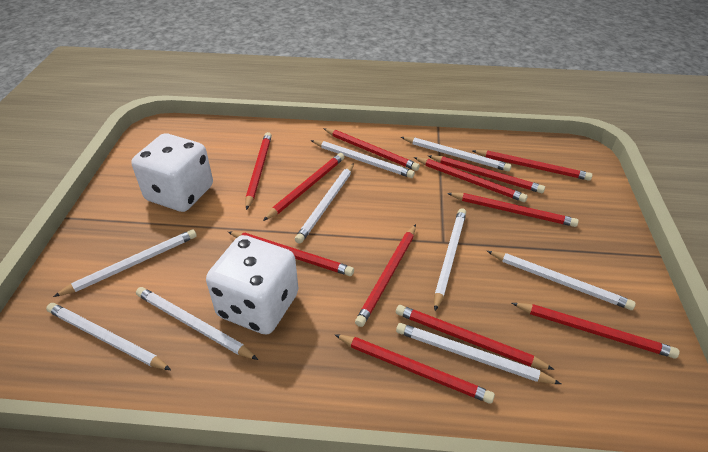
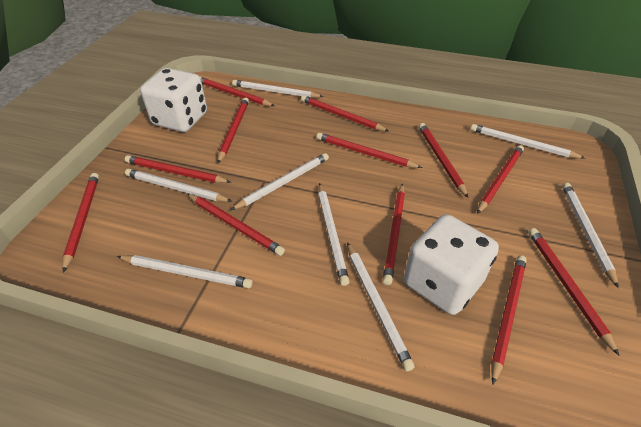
white pencil: [46,303,171,370] [53,229,197,297] [136,287,258,360] [295,163,354,243] [311,140,415,178] [396,323,561,384] [401,137,511,172] [434,208,466,311] [487,251,636,310] = 9 -> [117,255,253,289] [125,169,232,202] [231,153,329,210] [232,80,324,98] [318,183,350,286] [347,242,415,371] [470,124,585,158] [562,183,619,288] = 8

